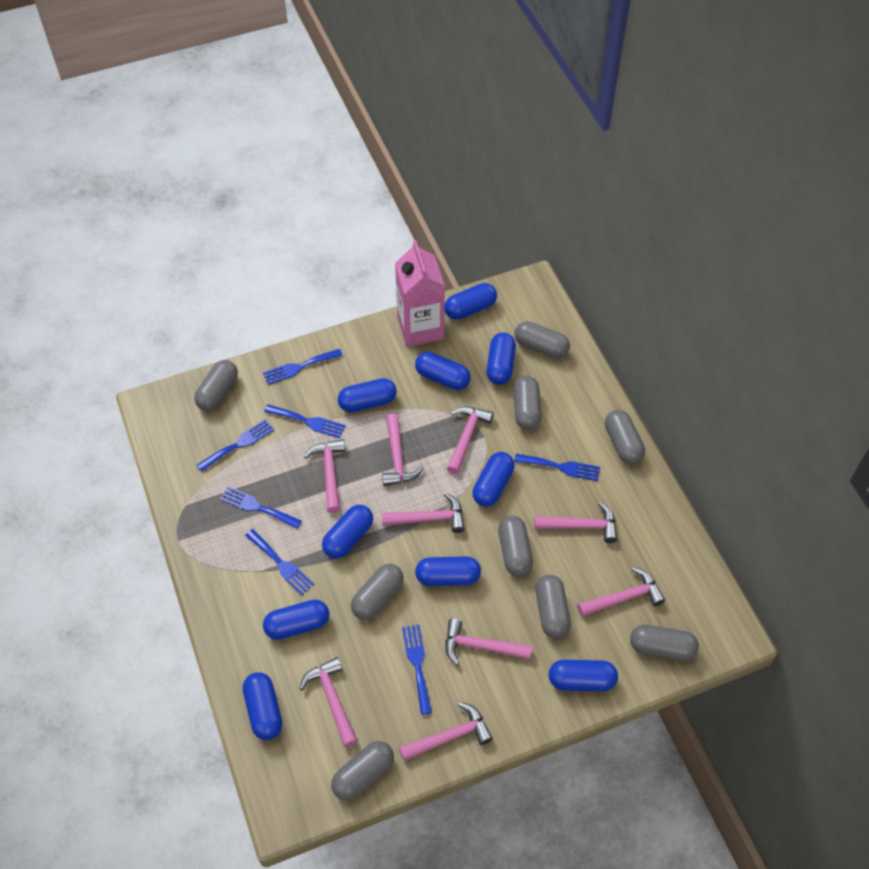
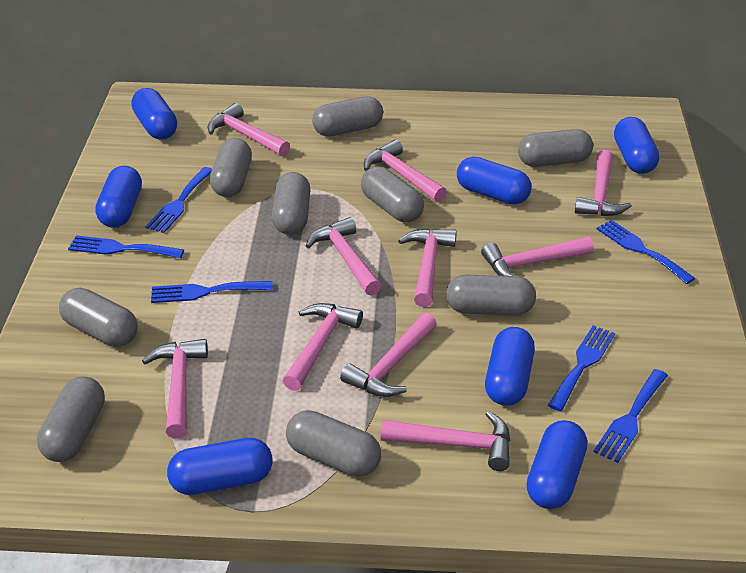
blue capsule: [243,672,282,740] [263,599,329,640] [322,505,373,558] [338,378,397,412] [415,352,470,390] [415,556,481,586] [445,283,497,320] [472,452,514,507] [486,332,516,385] [549,660,618,691] = 10 -> [95,166,142,228] [131,88,177,139] [167,438,273,495] [457,157,532,205] [485,327,535,406] [527,420,587,509] [614,117,660,174] = 7
blue fork: [197,419,274,472] [220,486,302,529] [245,529,314,595] [263,349,343,385] [264,404,346,438] [402,624,432,715] [514,454,600,481] = 7 -> [68,236,184,258] [145,167,212,233] [151,281,273,303] [548,325,615,411] [593,369,668,463] [596,220,695,284] = 6
pink carton: [395,240,445,347] = 1 -> none = 0
pink hammer: [299,657,358,747] [304,439,345,513] [382,414,424,486] [382,493,465,533] [399,702,493,761] [445,618,532,665] [447,406,494,474] [534,502,617,543] [577,567,665,617] = 9 -> [142,339,208,438] [208,103,290,156] [283,303,363,391] [306,217,382,296] [340,313,437,397] [364,140,447,202] [381,411,511,471] [398,228,457,307] [481,237,594,277] [575,150,632,216] = 10

